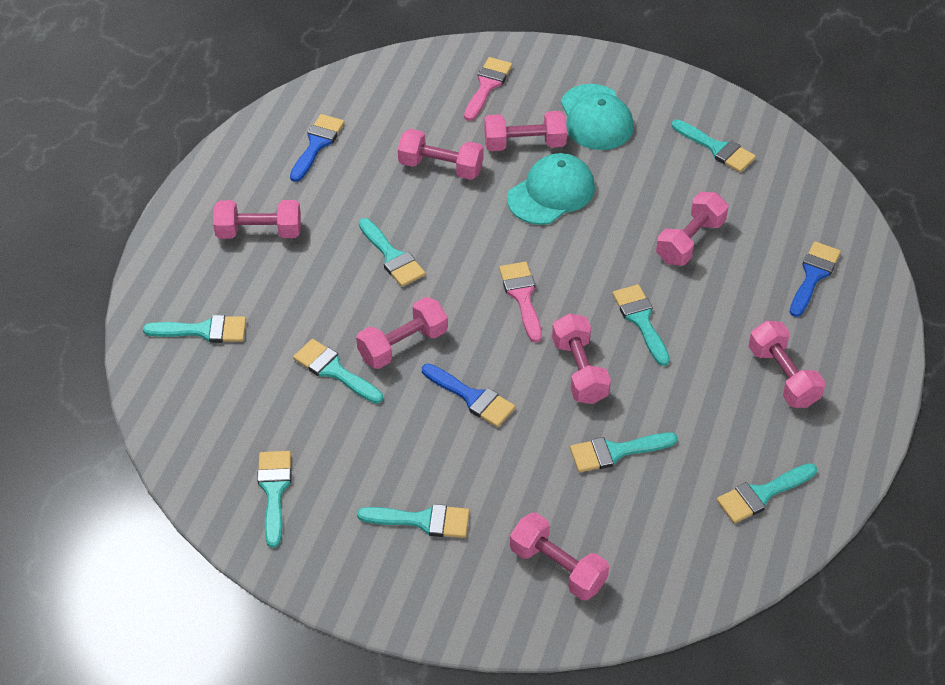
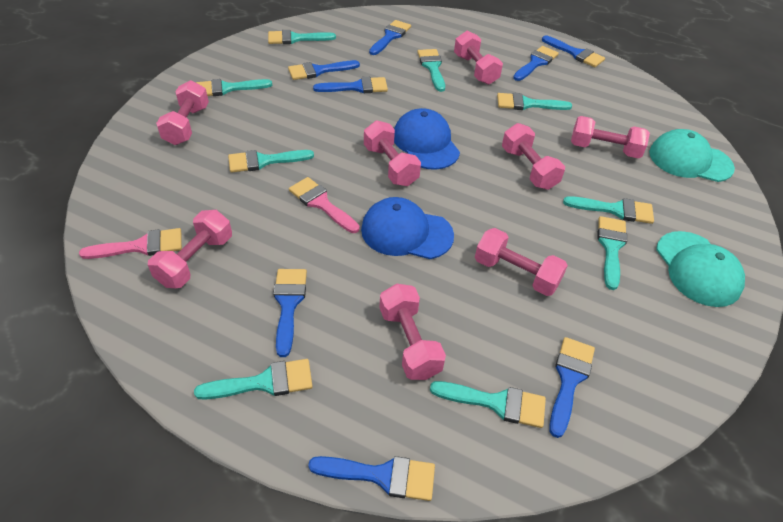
blue brush: [290,114,344,182] [422,363,515,427] [790,241,841,317] = 3 -> [273,269,307,357] [288,60,360,80] [308,456,435,501] [313,77,388,93] [369,20,411,55] [513,46,559,81] [542,36,605,67] [549,337,595,438] = 8
blue cap: none = 0 -> [361,197,454,259] [394,108,460,170] = 2

